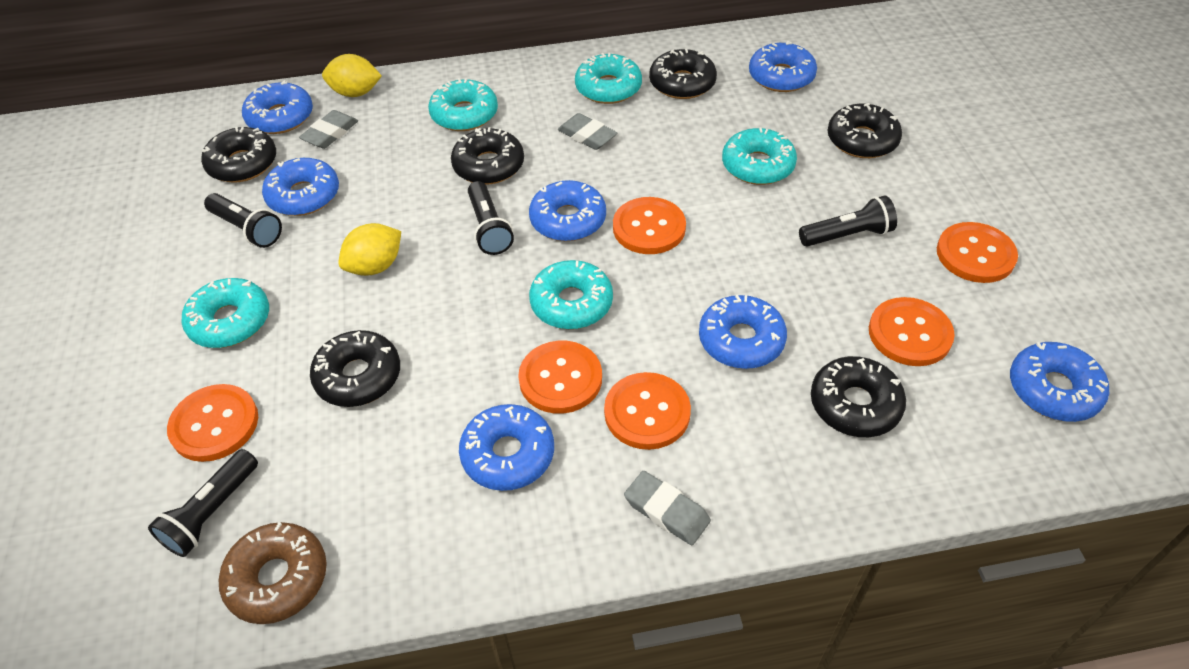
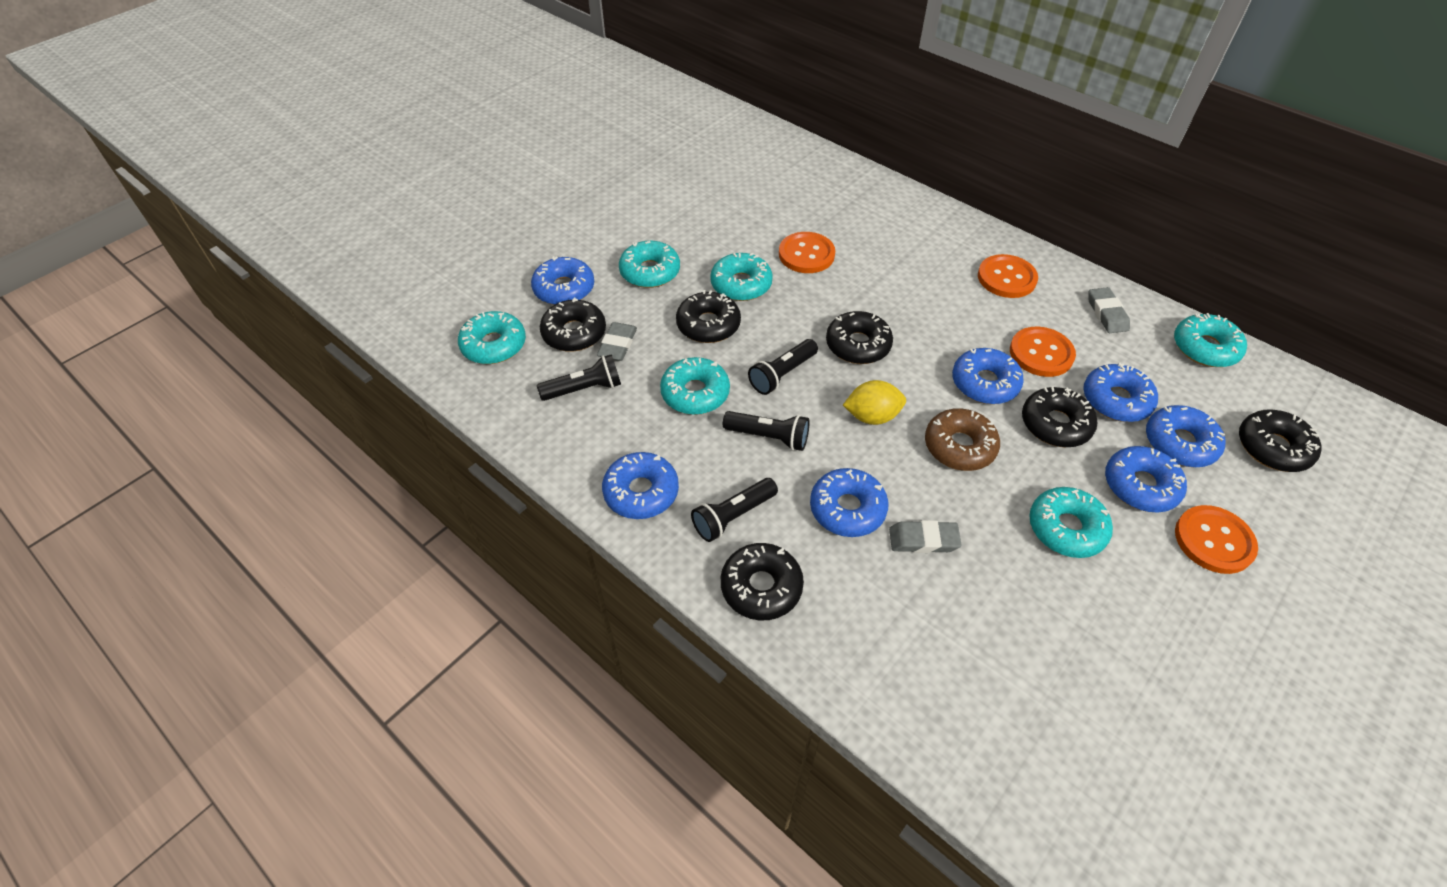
orange button: [167,384,258,462] [518,341,602,414] [604,372,691,450] [613,197,686,254] [869,297,955,366] [937,222,1018,283] = 6 -> [779,232,835,273] [978,254,1038,298] [1010,327,1076,377] [1175,505,1258,574] = 4
turquoise donut: [181,278,269,348] [428,78,498,131] [529,260,613,329] [575,53,642,104] [722,128,797,185] = 5 -> [458,311,526,364] [619,241,680,288] [660,357,730,415] [710,252,773,301] [1029,487,1113,558] [1174,313,1247,367] = 6
yellow lemon: [322,54,382,97] [338,223,401,276] = 2 -> [843,380,906,425] = 1

